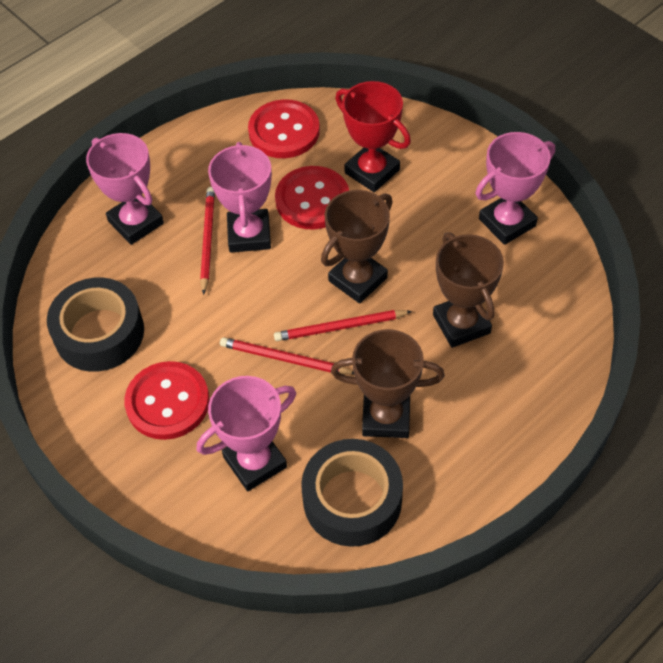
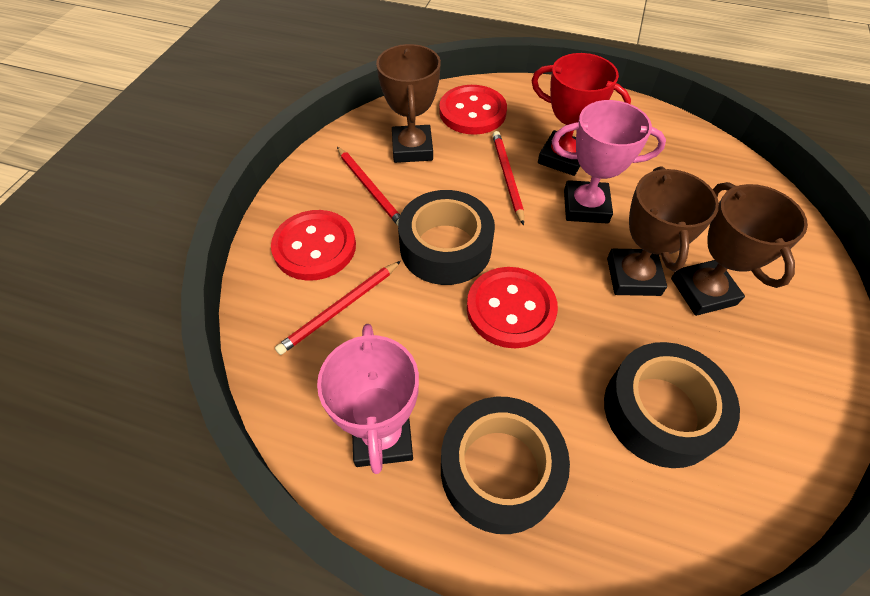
black tape: [47,278,144,372] [301,439,403,547] = 2 -> [398,190,495,285] [441,397,570,534] [604,342,740,468] = 3
pink trophy: [86,133,164,245] [197,376,296,491] [208,142,272,253] [476,132,555,245] = 4 -> [317,324,419,474] [552,100,666,224] = 2

